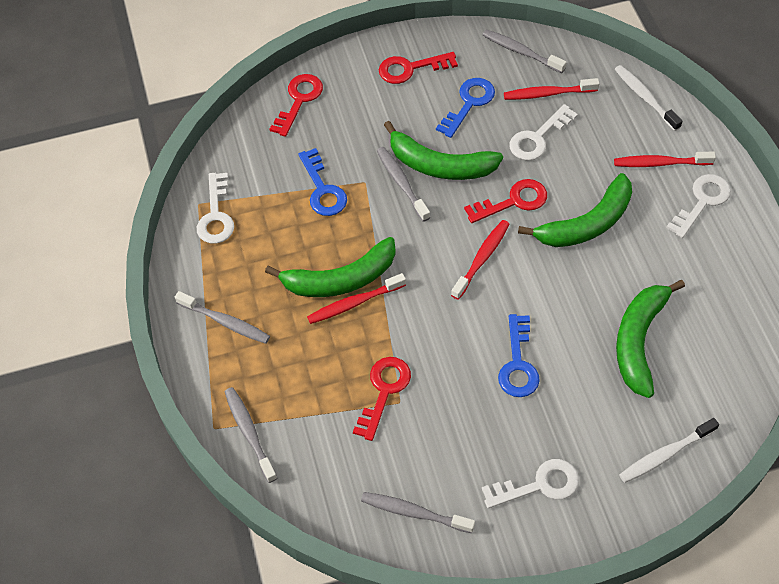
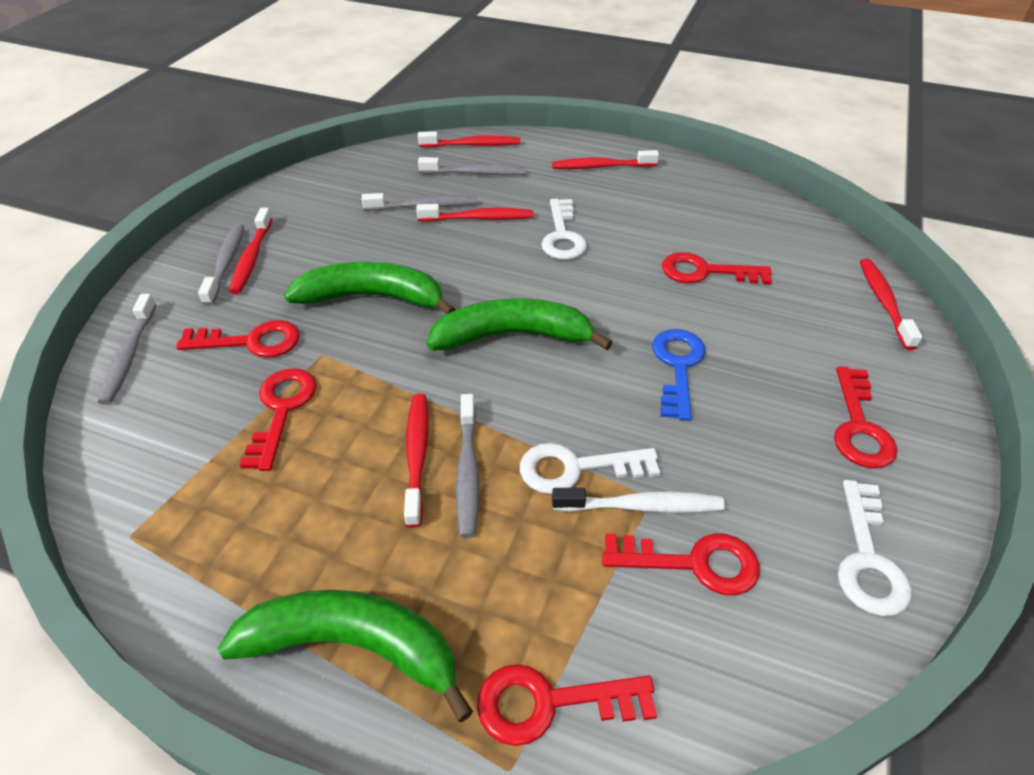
blue key: [298,148,347,216] [436,78,495,138] [498,314,540,397] = 3 -> [652,329,706,421] = 1
green banana: [265,237,396,297] [384,121,503,180] [518,173,632,247] [616,280,685,398] = 4 -> [218,590,473,722] [284,262,456,314] [427,298,613,350] = 3
red key: [270,74,323,137] [353,357,411,441] [379,52,458,84] [464,179,547,223] = 4 -> [176,320,300,358] [240,368,317,471] [477,664,657,746] [602,533,760,595] [662,252,772,285] [834,366,897,468] = 6
red toothbrush: [307,273,406,324] [451,220,510,300] [504,78,599,100] [614,152,716,167] = 4 -> [229,208,273,294] [404,394,429,528] [416,204,533,222] [418,131,520,147] [552,150,659,169] [860,259,923,350] = 6
white key: [197,173,234,244] [482,459,579,509] [509,104,578,161] [666,174,731,238] = 4 -> [520,443,660,494] [541,199,587,260] [838,480,912,616] = 3
white toothbrush: [615,65,682,131] [619,418,719,483] = 2 -> [552,488,725,513] = 1

